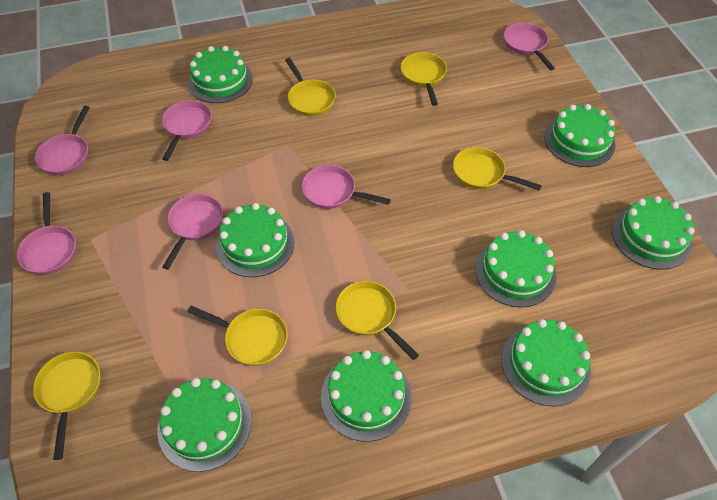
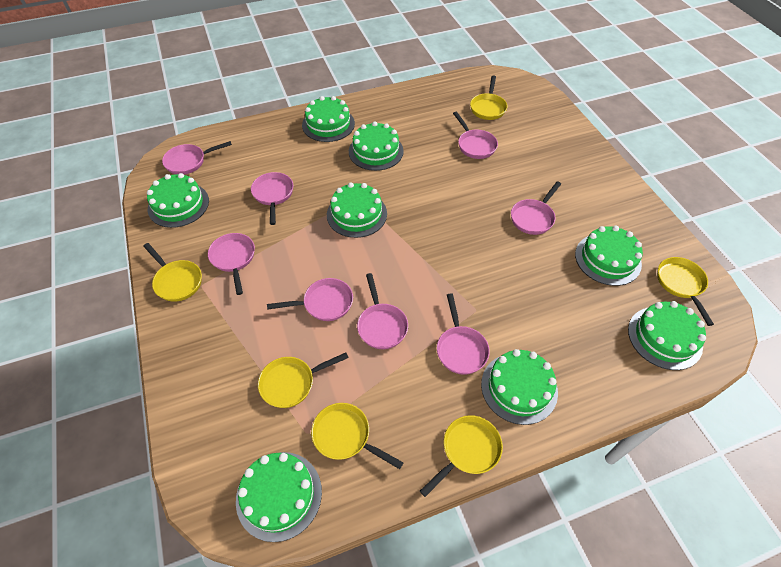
pink pan: [17,192,76,275] [35,106,90,175] [162,100,212,161] [162,194,223,269] [302,165,391,209] [504,23,555,70] = 6 -> [162,141,232,175] [208,233,255,295] [251,172,293,225] [267,278,353,321] [357,273,408,349] [437,294,490,375] [453,112,498,159] [511,181,561,235] = 8

